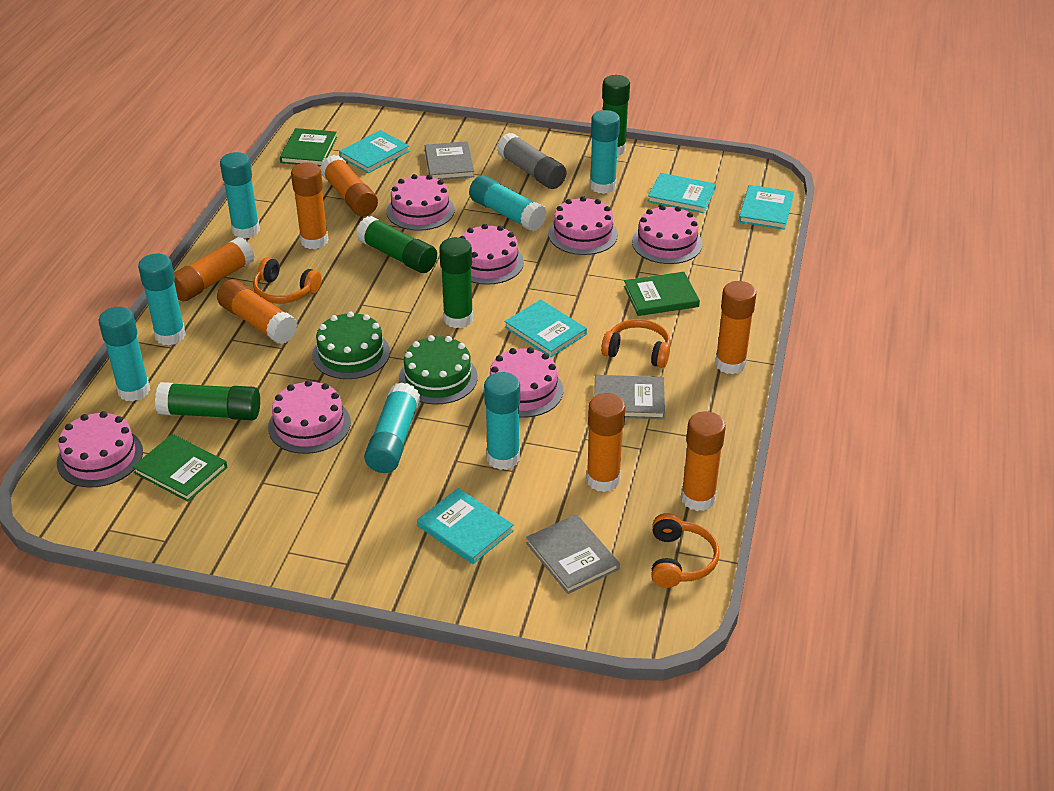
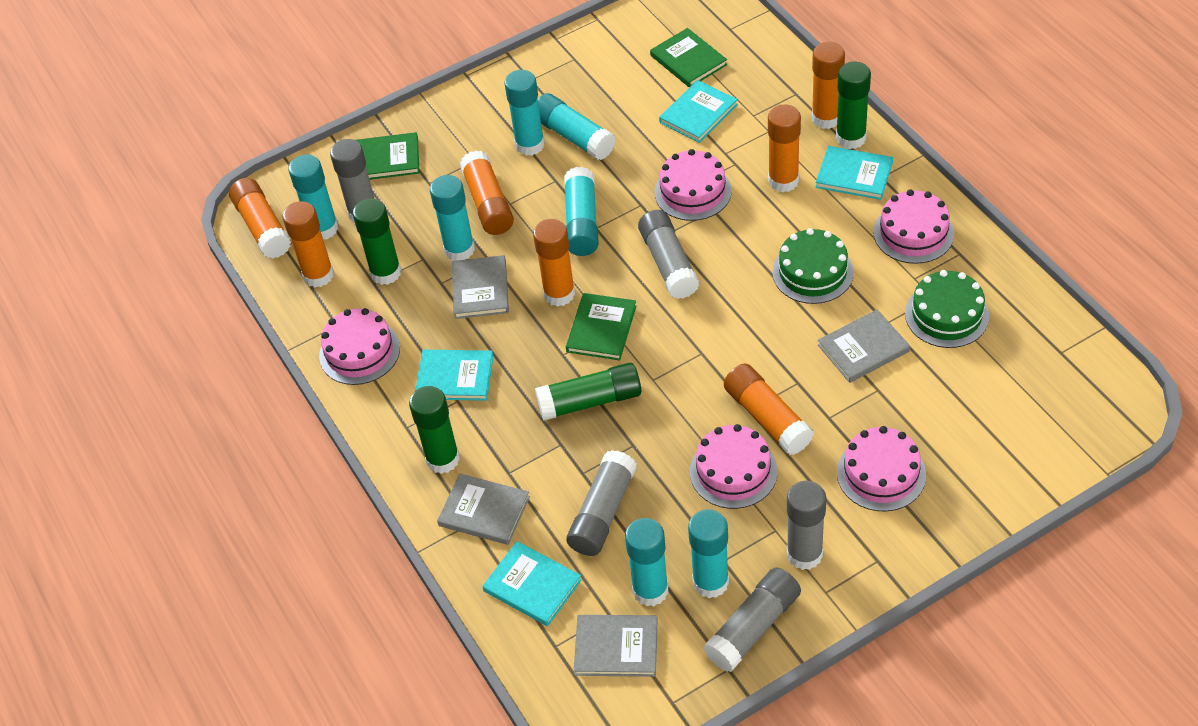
grey book: [425,141,475,180] [526,514,620,594] [594,375,665,419] = 3 -> [437,474,530,545] [452,255,509,319] [574,615,658,677] [818,309,910,383] = 4
grey glue stick: [497,133,566,189] = 1 -> [330,139,374,223] [566,450,637,556] [638,210,700,299] [703,567,801,672] [787,481,826,570] = 5
orange headphones: [253,257,322,303] [601,319,671,368] [651,513,720,588] = 3 -> none = 0
pink cake: [57,411,143,488] [268,380,351,454] [387,174,455,231] [460,224,524,285] [490,347,563,417] [548,196,618,255] [632,205,702,264] = 7 -> [319,308,400,385] [655,149,732,221] [690,424,777,509] [837,426,926,511] [873,189,954,264] = 5
turquoise book: [339,130,410,173] [417,488,514,564] [505,299,587,357] [647,173,716,213] [739,185,794,230] = 5 -> [415,350,493,401] [482,541,582,626] [659,80,738,143] [816,146,893,200] = 4

